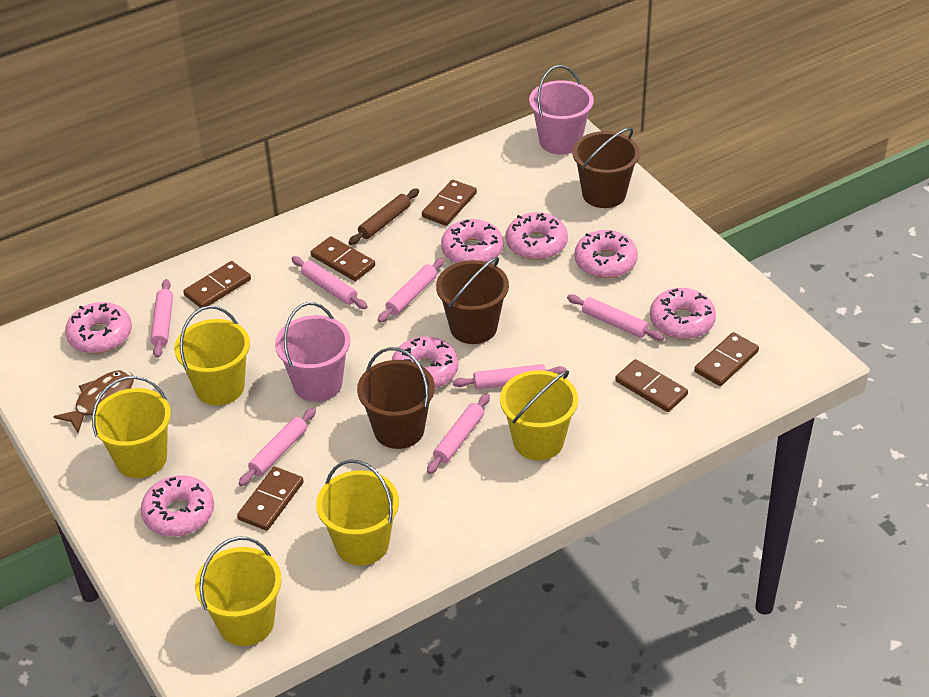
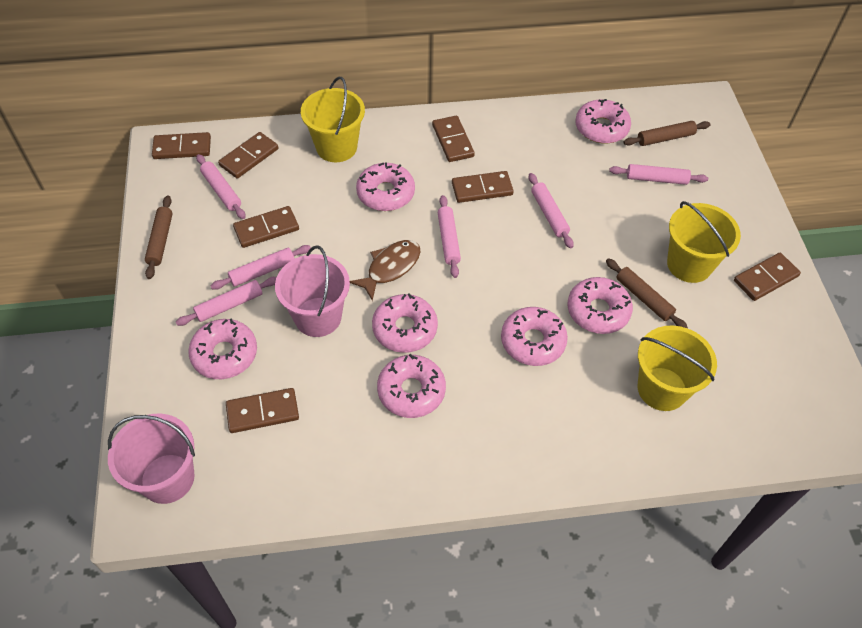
brown bucket: [357,347,435,449] [436,257,509,344] [573,128,640,208] = 3 -> none = 0
brown domino: [183,261,251,308] [237,466,304,531] [311,236,375,281] [422,180,477,226] [615,359,688,412] [694,332,759,386] = 6 -> [152,132,211,159] [218,132,278,178] [226,388,299,433] [233,206,299,248] [432,116,475,162] [452,171,514,203] [734,253,801,301] = 7
brown rolling pin: [349,189,419,245] = 1 -> [145,196,173,279] [606,258,688,328] [623,121,711,146] = 3
pink rolling pin: [151,279,173,358] [239,408,316,486] [292,256,368,309] [378,258,445,323] [427,393,490,474] [453,364,567,389] [567,294,665,341] = 7 -> [176,277,277,326] [196,154,246,219] [211,245,311,290] [437,195,461,278] [529,173,574,248] [609,164,708,185] = 6
yellow bucket: [92,376,171,478] [174,306,250,405] [195,537,282,646] [316,459,399,566] [500,370,578,460] = 5 -> [301,76,365,162] [638,326,717,411] [667,201,741,283] = 3

